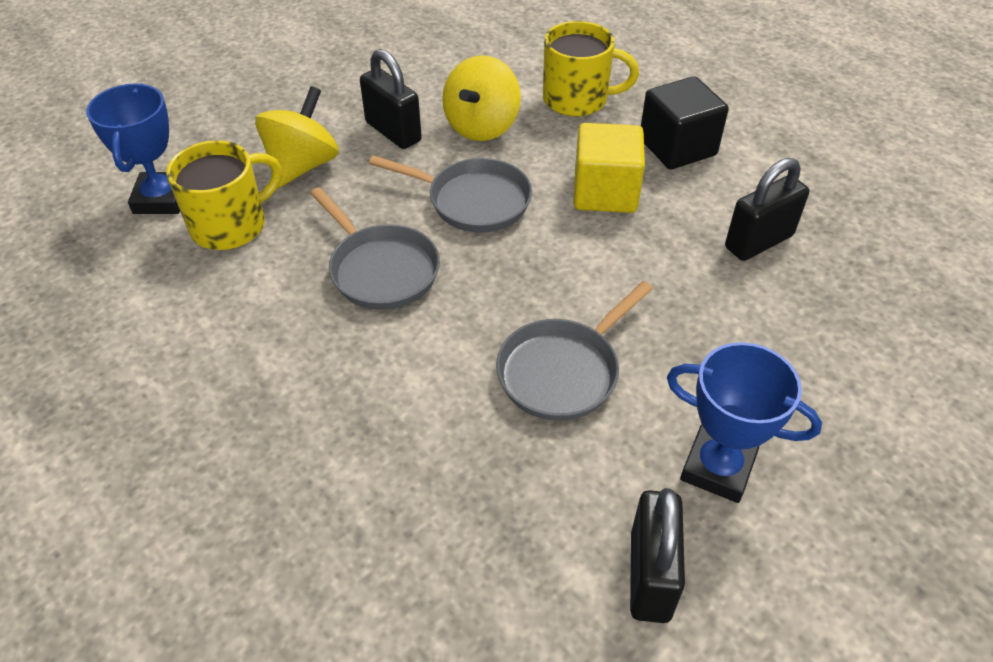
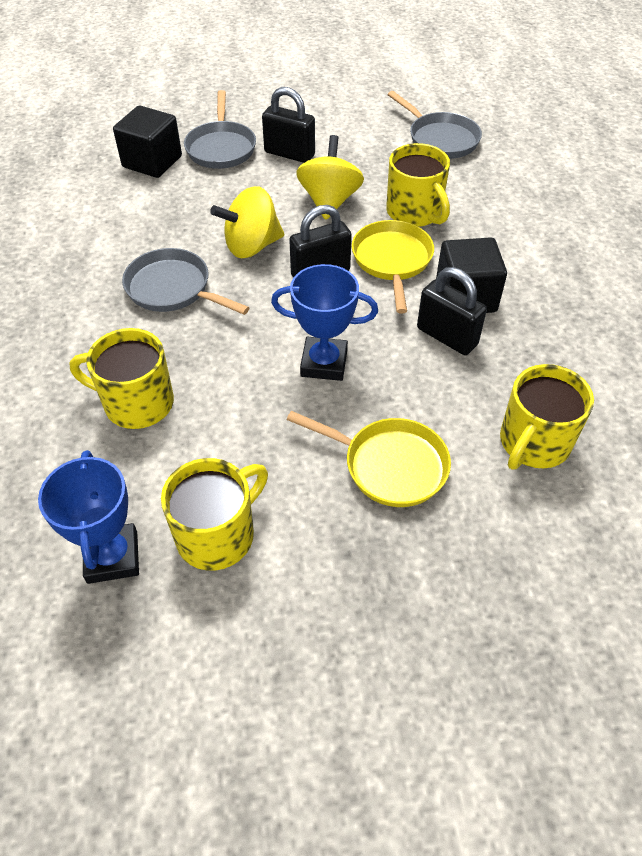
black cube: [641,76,729,170] = 1 -> [113,105,182,178] [436,237,507,313] = 2
yellow cube: [574,123,645,213] = 1 -> none = 0
yellow mug: [166,140,282,250] [543,21,639,117] = 2 -> [69,328,174,429] [161,458,268,571] [386,143,450,227] [500,364,594,470] = 4
yellow pan: none = 0 -> [287,411,451,507] [352,220,434,314] = 2

